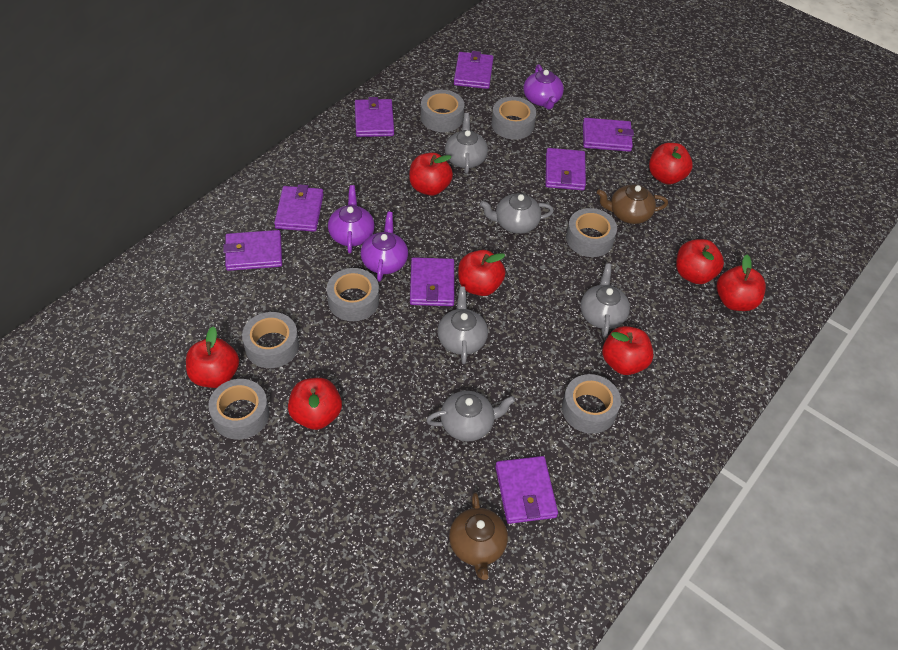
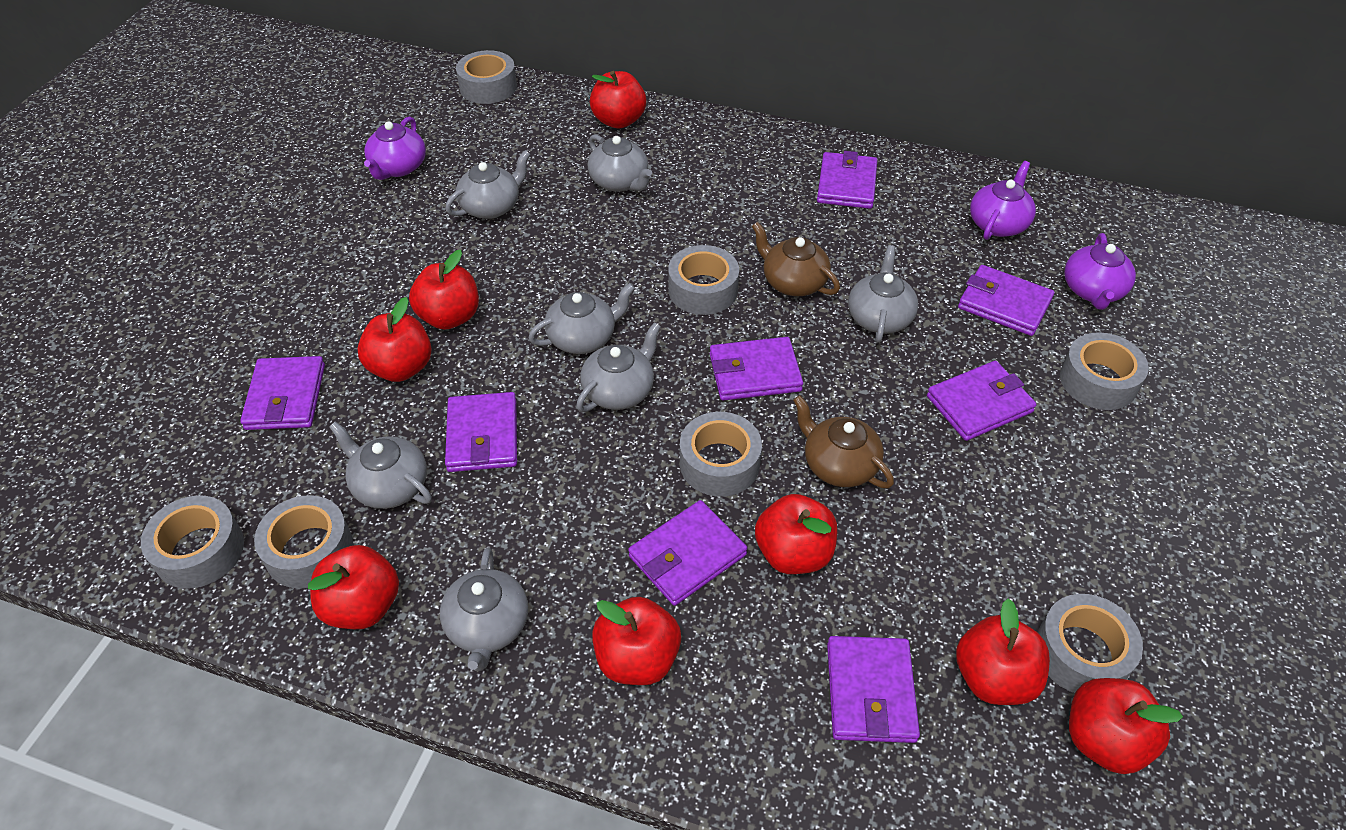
grey teapot: [426,391,515,441] [437,287,488,364] [445,113,488,174] [480,193,554,234] [580,263,630,338] = 5 -> [329,421,432,509] [440,547,528,671] [445,150,531,219] [528,283,635,354] [576,322,661,412] [588,135,652,192] [848,245,918,343] = 7

